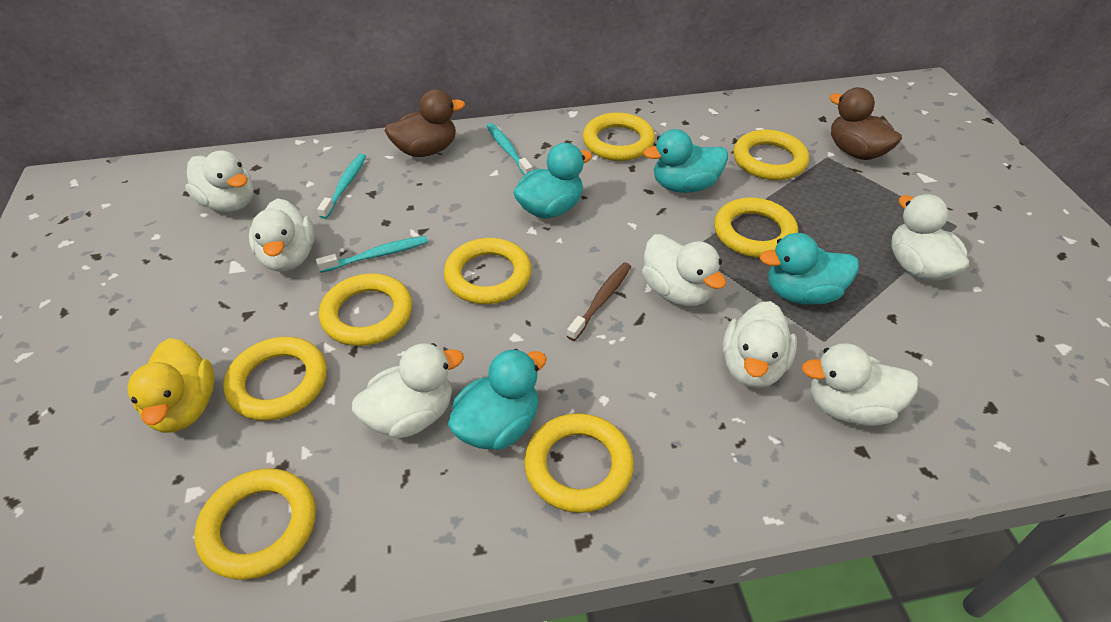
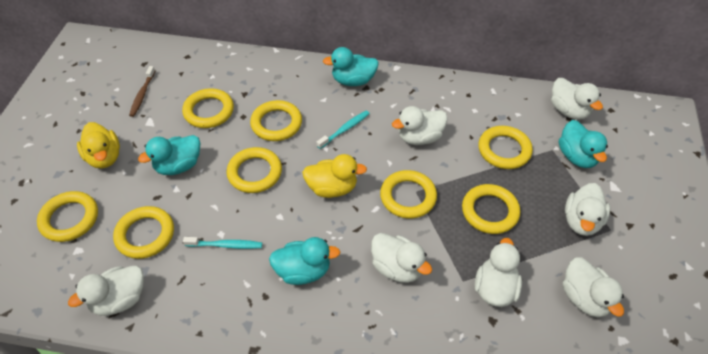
brown duck: [385,89,465,157] [830,87,902,160] = 2 -> none = 0
turquoise toothbrush: [316,236,428,273] [317,154,366,219] [487,123,533,175] = 3 -> [183,237,262,249] [317,111,370,149] = 2
yellow duck: [128,338,214,433] = 1 -> [77,122,120,169] [302,154,367,198] = 2

